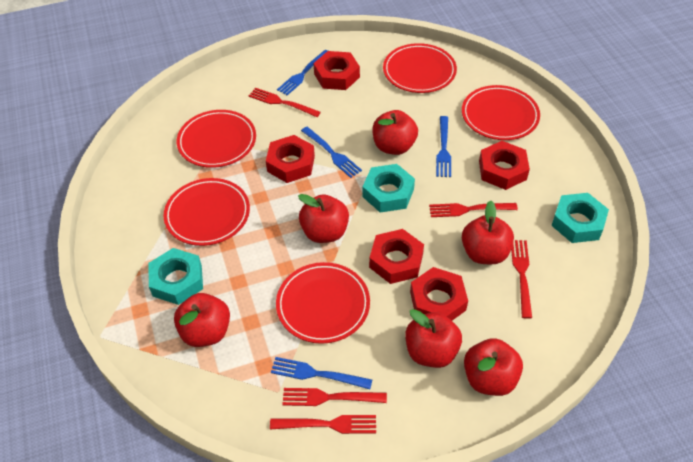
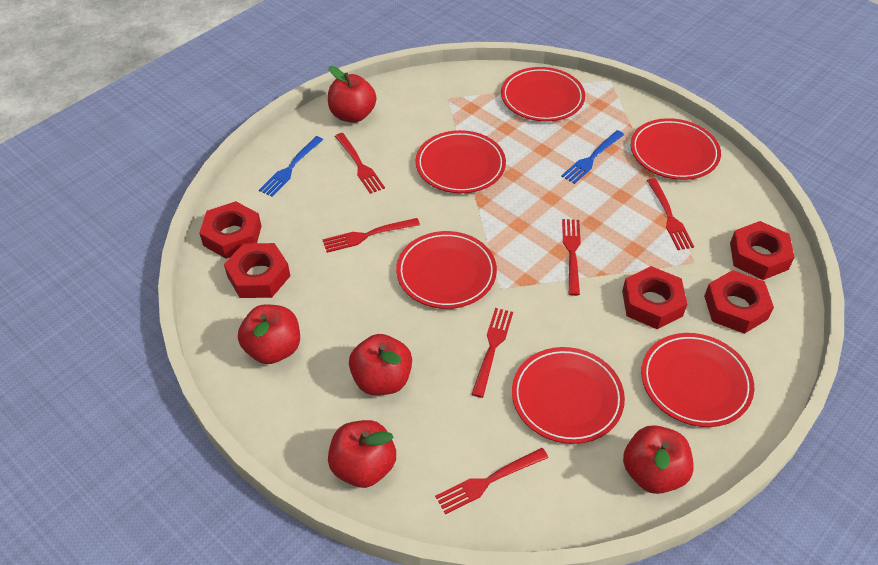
blue fork: [271,357,372,389] [277,50,328,95] [301,127,362,178] [436,116,451,177] = 4 -> [259,136,323,197] [561,130,624,184] = 2
red apple: [174,293,230,347] [298,194,349,243] [372,110,418,155] [406,309,462,368] [462,201,514,264] [464,338,523,396] = 6 -> [238,304,300,364] [328,66,376,123] [328,420,396,488] [349,334,412,395] [623,425,694,494] = 5
red fork: [249,88,321,117] [270,415,376,434] [282,388,387,406] [429,203,518,217] [511,240,532,319] = 5 -> [322,218,420,253] [335,133,385,194] [435,448,549,514] [472,308,513,398] [562,219,581,296] [647,178,694,250] = 6
red plate: [163,178,250,246] [177,110,256,168] [276,262,370,344] [383,43,457,93] [462,85,540,140] = 5 -> [396,231,497,309] [416,130,506,193] [501,67,585,121] [512,347,625,444] [631,118,721,180] [641,333,754,427] = 6
turquoise nut: [149,248,203,305] [362,164,415,213] [551,193,609,243] = 3 -> none = 0

